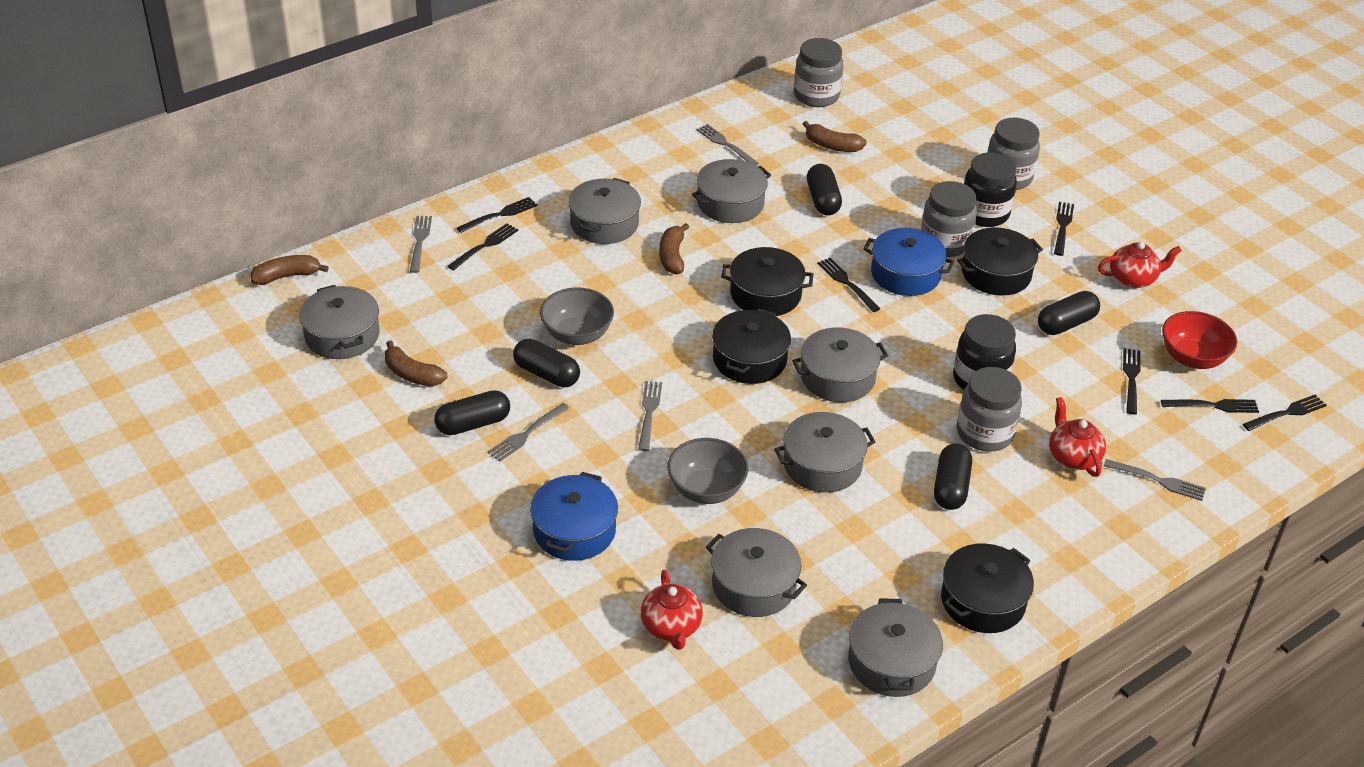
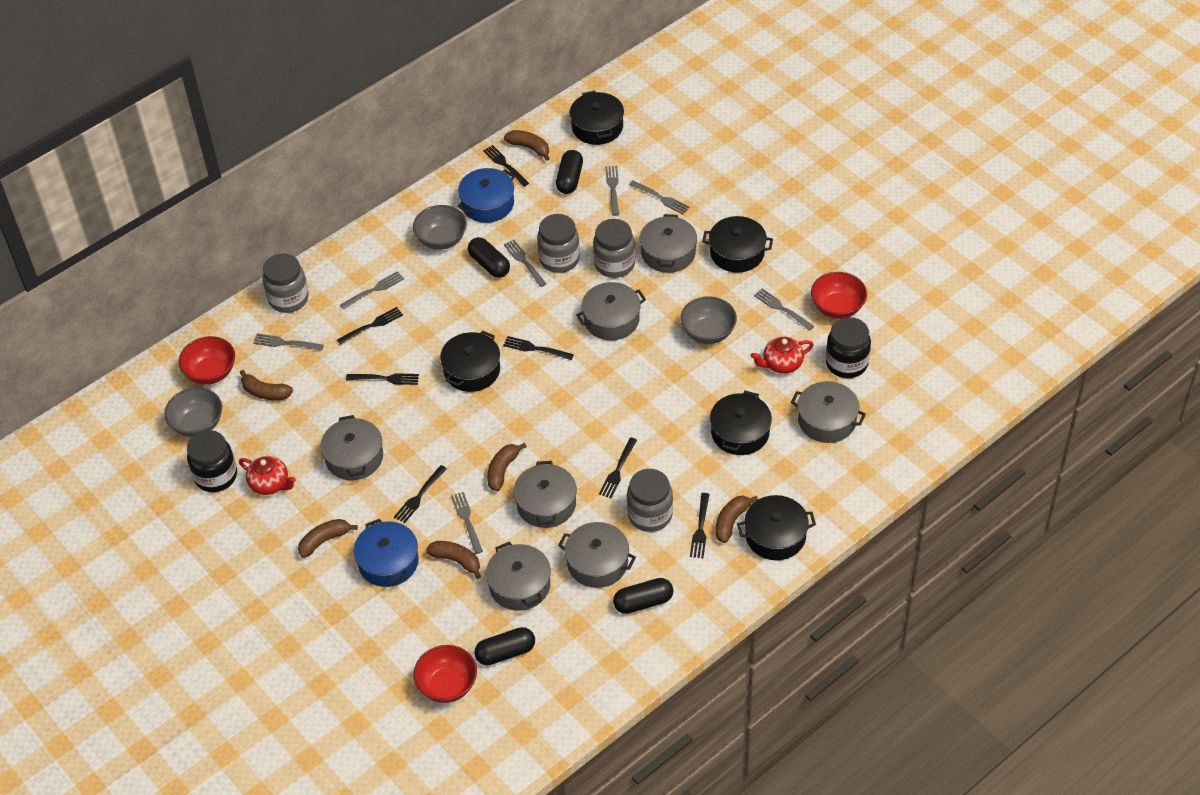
black capsule: [434,390,510,435] [513,339,580,388] [807,164,842,215] [934,443,972,510] [1038,291,1100,335] = 5 -> [468,237,510,278] [474,627,535,665] [556,150,583,194] [613,578,673,614] = 4
black pot: [712,309,791,384] [721,247,813,316] [941,543,1034,633] [957,228,1043,296] = 4 -> [440,330,500,392] [570,90,624,145] [702,216,773,273] [710,391,772,455] [737,495,816,560] = 5
brown banana: [251,255,329,285] [385,340,447,386] [659,223,689,275] [803,121,867,152] = 4 -> [240,370,293,400] [298,519,358,558] [426,541,481,579] [487,443,527,491] [504,130,550,161] [715,496,758,543] = 6
grey bowl: [540,287,614,345] [667,438,748,504] = 2 -> [164,387,222,437] [413,205,467,250] [680,296,737,344] = 3
grey fork: [409,216,432,273] [488,403,570,462] [638,381,662,451] [696,124,759,166] [1104,459,1206,501] = 5 -> [253,334,324,351] [340,271,404,309] [451,492,483,554] [504,240,547,287] [605,166,619,216] [629,180,690,215] [754,288,814,331] = 7
red bowl: [1162,311,1237,369] = 1 -> [179,336,235,385] [413,645,477,703] [811,272,867,319] = 3
red teapot: [641,570,703,650] [1049,397,1106,477] [1098,242,1182,288] = 3 -> [239,456,296,495] [751,337,814,374] = 2

